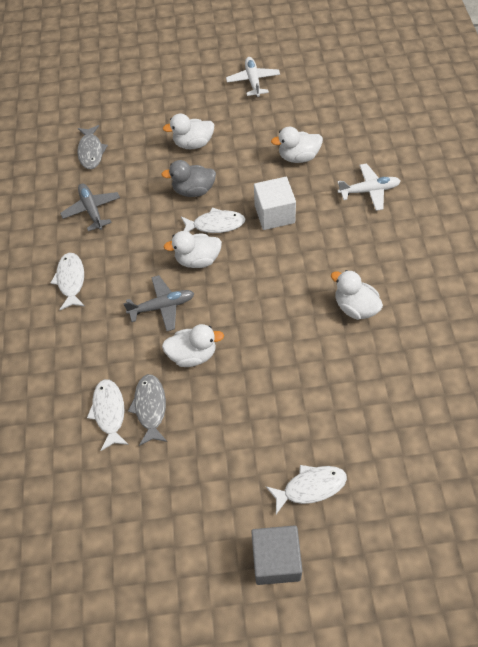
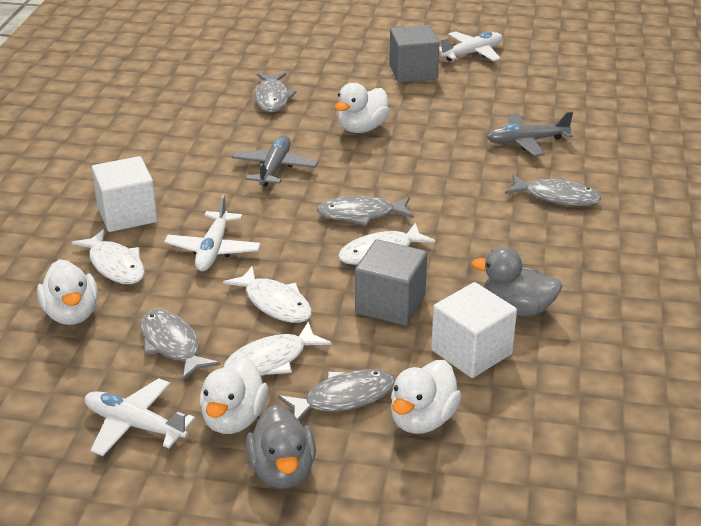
grey cube: [251,525,303,585] = 1 -> [355,239,427,326] [389,25,439,83] = 2
grey duck: [161,160,216,197] = 1 -> [246,404,316,489] [471,247,563,317] = 2
grey fish: [77,125,108,169] [128,374,167,446] = 2 -> [141,309,220,380] [254,73,296,112] [278,369,395,421] [317,196,414,226] [505,174,601,206] = 5
white cube: [254,177,296,230] = 1 -> [92,156,158,232] [431,282,517,378] = 2
white duck: [162,324,224,367] [163,114,214,149] [164,231,222,268] [271,127,323,163] [331,270,383,320] = 5 -> [37,259,98,325] [199,356,268,434] [335,83,390,133] [391,360,461,434] = 4
white plane: [226,57,280,97] [337,163,400,211] = 2 -> [85,378,195,456] [164,195,261,271] [439,31,502,61] = 3

